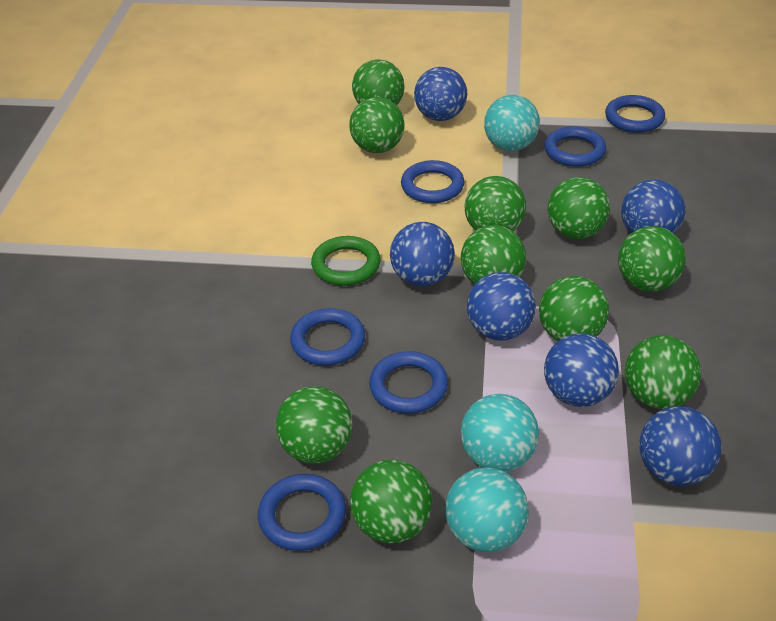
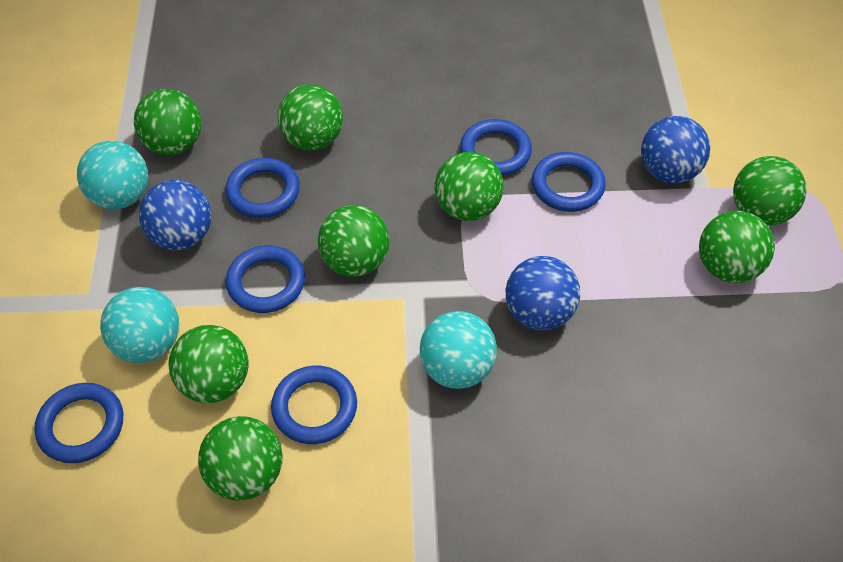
blue ball: [390,222,455,286] [414,67,467,121] [467,272,536,341] [544,334,619,407] [621,179,685,234] [639,406,722,486] = 6 -> [139,180,211,250] [506,256,580,330] [641,116,710,183] = 3
green ball: [276,386,352,464] [349,97,405,153] [350,460,433,544] [352,59,404,106] [461,225,526,285] [464,176,526,231] [539,276,609,341] [547,177,610,239] [618,226,686,292] [625,335,701,409] = 10 -> [134,89,201,155] [169,325,249,403] [198,416,283,501] [277,84,343,150] [318,205,390,277] [434,152,503,221] [699,211,775,283] [733,156,807,226] = 8
green ring: [311,236,381,286] = 1 -> none = 0

